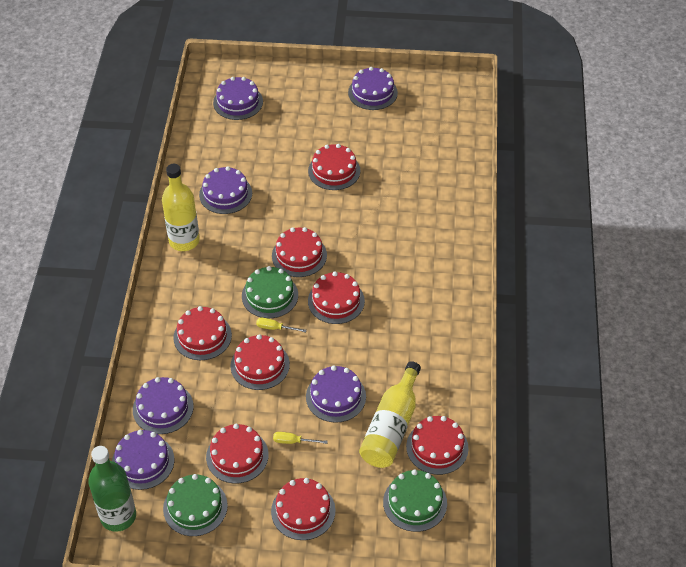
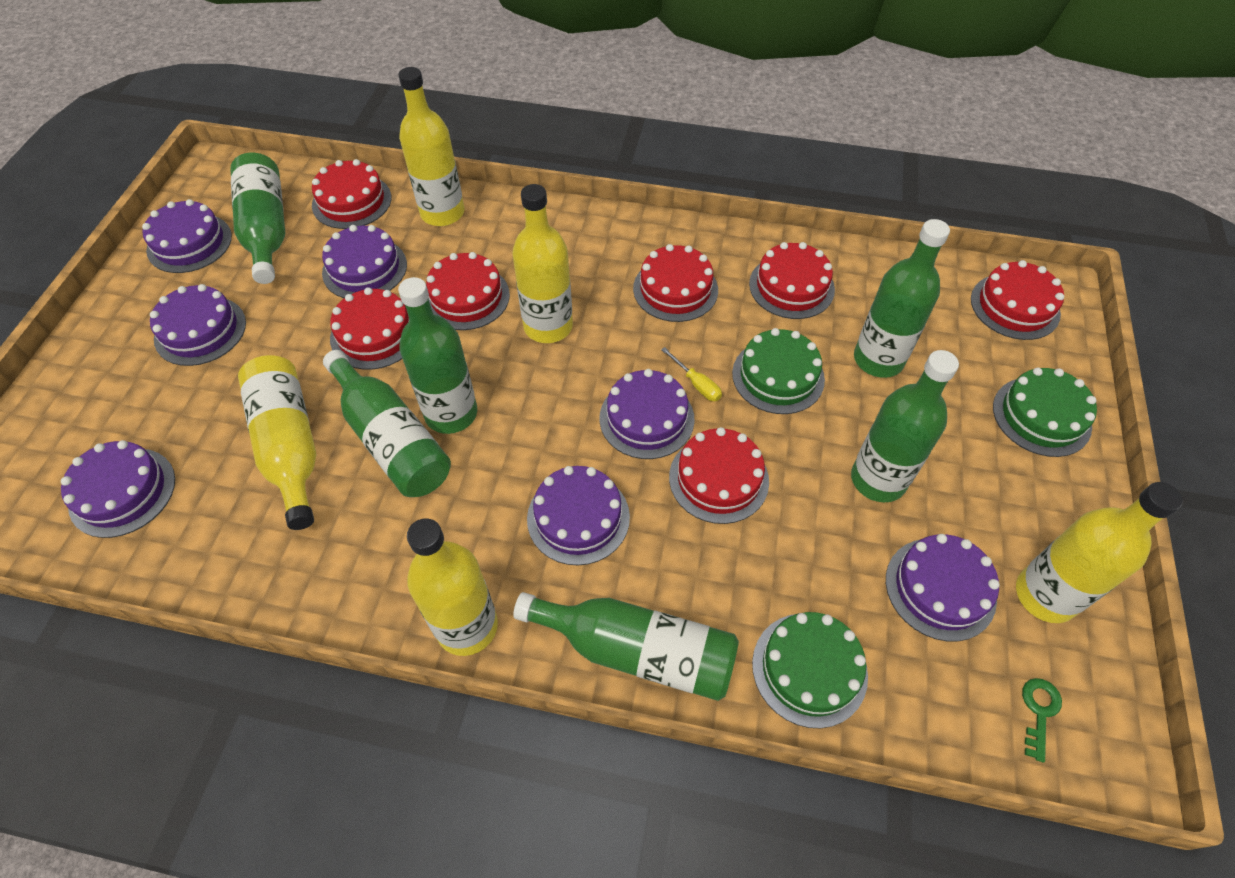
green bottle: [88,446,136,532] = 1 -> [230,153,286,284] [323,350,451,497] [398,277,477,434] [513,592,739,701] [851,350,959,502] [854,219,950,378] = 6
green key: none = 0 -> [1022,678,1062,762] = 1
purple cake: [112,430,174,490] [133,377,194,434] [199,166,252,214] [213,77,263,120] [306,365,366,423] [348,67,398,110] = 6 -> [61,440,175,538] [142,199,232,273] [150,284,246,366] [322,225,407,298] [527,466,630,565] [599,369,695,459] [886,534,1000,641] = 7
red cake: [174,306,232,360] [206,424,269,484] [230,334,290,390] [271,478,336,540] [272,227,327,277] [308,144,361,190] [308,271,365,324] [406,416,469,475] = 8 -> [312,159,391,229] [330,287,409,370] [426,252,510,330] [633,244,718,322] [669,427,769,524] [749,242,835,319] [971,260,1064,340] = 7
yellow bottle: [162,164,200,251] [359,361,421,468] = 2 -> [238,355,317,530] [398,67,464,226] [407,518,498,656] [512,184,573,343] [1016,482,1183,623] = 5
yellow screwdriver: [256,318,307,332] [273,432,328,444] = 2 -> [661,347,722,401] = 1

